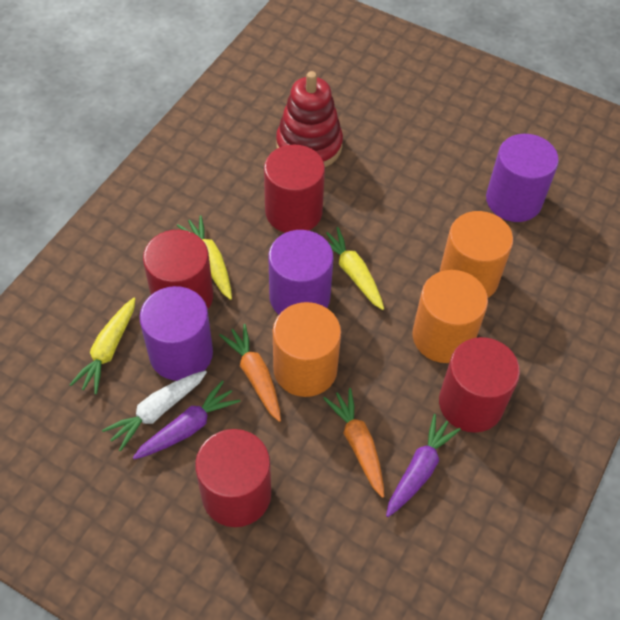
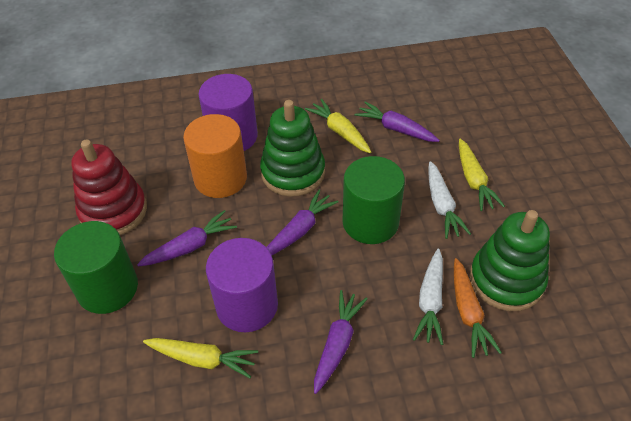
green cylinder: none = 0 -> [54,221,138,314] [342,156,405,244] = 2
green stacking toy: none = 0 -> [260,100,325,197] [470,210,550,311] = 2
orange carrot: [219,324,281,422] [323,388,384,498] = 2 -> [454,258,502,358] = 1
orange cylinder: [273,302,341,397] [413,270,488,363] [440,211,513,298] = 3 -> [183,114,247,198] = 1
purple carrot: [133,380,240,459] [386,414,461,517] = 2 -> [137,210,237,267] [267,190,339,255] [314,290,367,394] [355,102,440,142] = 4
purple cylinder: [139,286,213,381] [268,230,334,314] [486,134,559,222] = 3 -> [198,74,258,151] [206,238,278,332] = 2
red cylinder: [143,230,213,309] [195,429,271,527] [264,144,325,233] [439,337,520,433] = 4 -> none = 0
white carrot: [102,370,207,452] = 1 -> [413,248,443,345] [428,161,471,239] = 2

